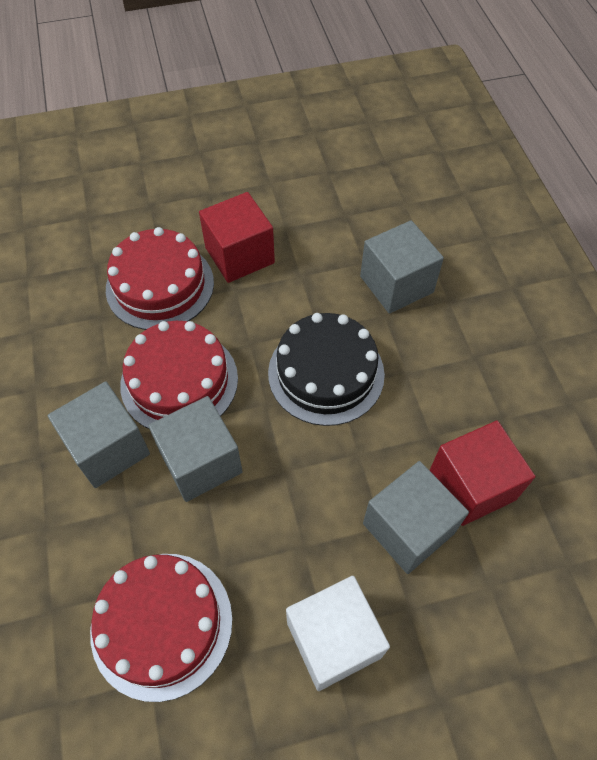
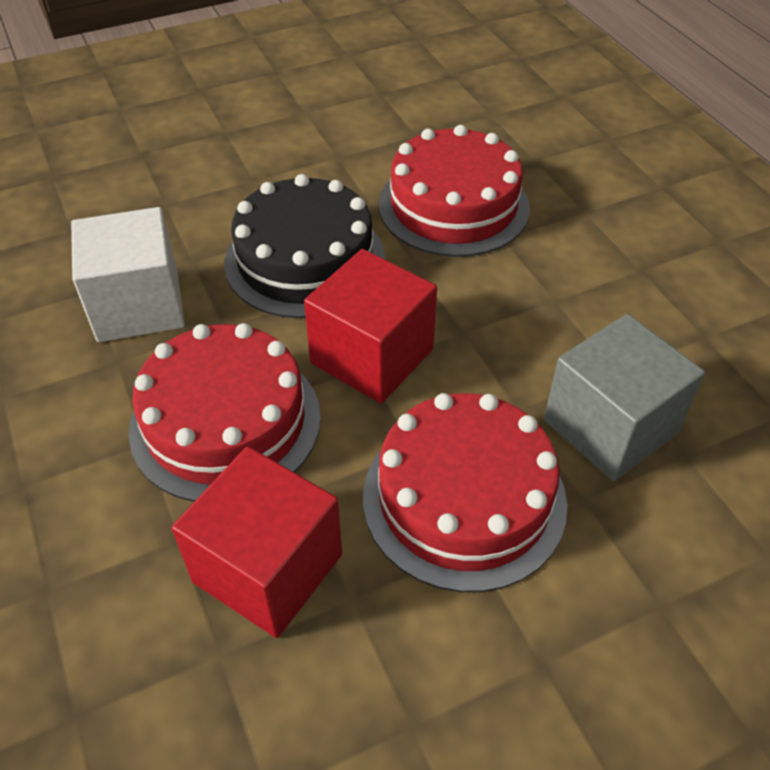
grey cube: [48,381,150,488] [148,396,243,502] [360,220,444,314] [363,461,469,574] = 4 -> [544,314,705,481] = 1

